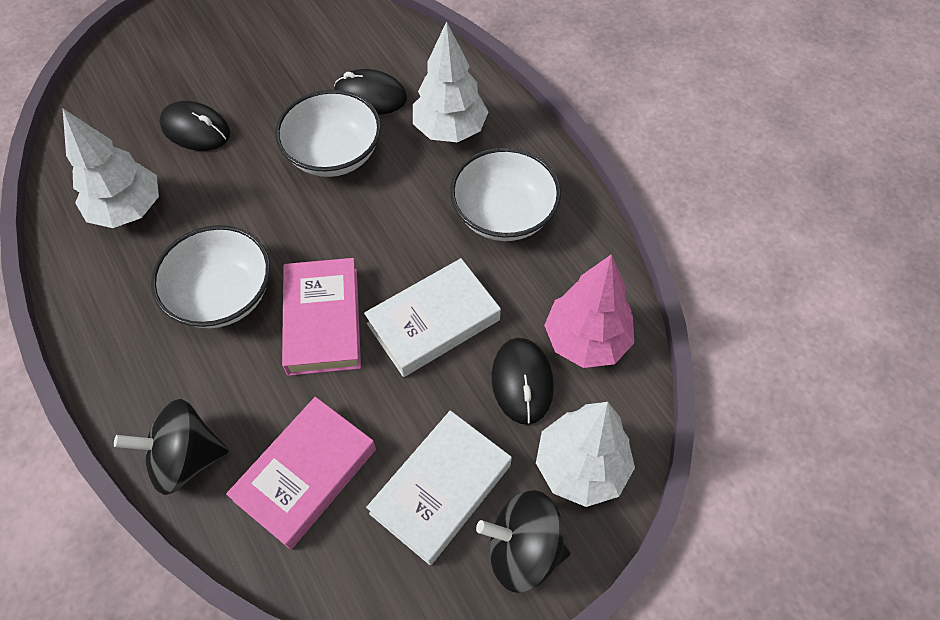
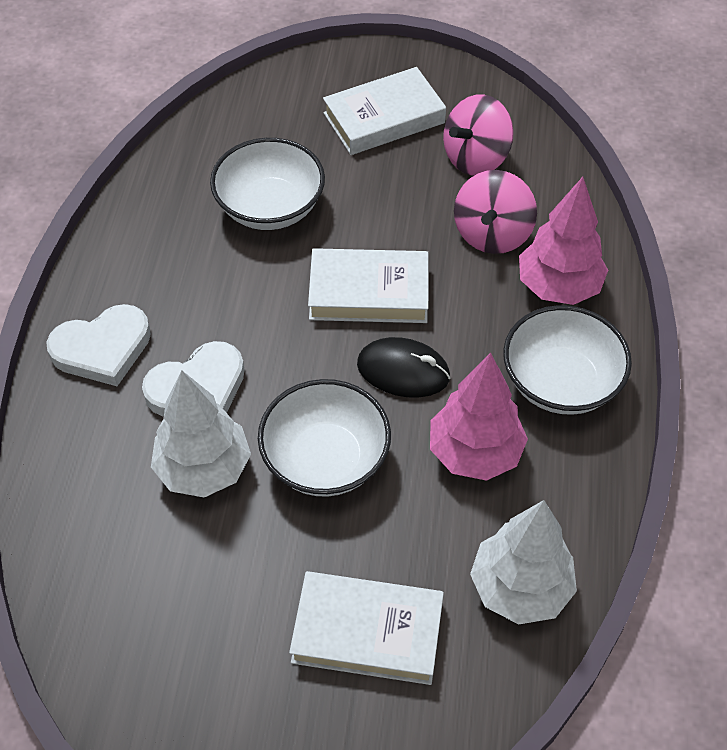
black mouse: [159,101,230,151] [334,69,407,115] [492,338,554,425] = 3 -> [357,337,450,398] = 1
black spinning top: [114,399,229,495] [476,490,570,593] = 2 -> none = 0
pink book: [226,397,376,550] [282,258,361,376] = 2 -> none = 0
pink spinning top: none = 0 -> [443,94,514,176] [454,170,537,254] = 2
pink tree: [544,254,634,368] = 1 -> [430,353,528,481] [519,177,608,305] = 2
white book: [364,258,501,377] [366,410,512,565] = 2 -> [289,571,444,685] [308,248,428,323] [323,67,446,155] = 3
white heart: none = 0 -> [46,304,151,386] [142,341,245,416] = 2
white tree: [63,109,159,228] [413,21,488,142] [536,402,635,507] = 3 -> [151,370,251,497] [470,500,577,625] = 2

